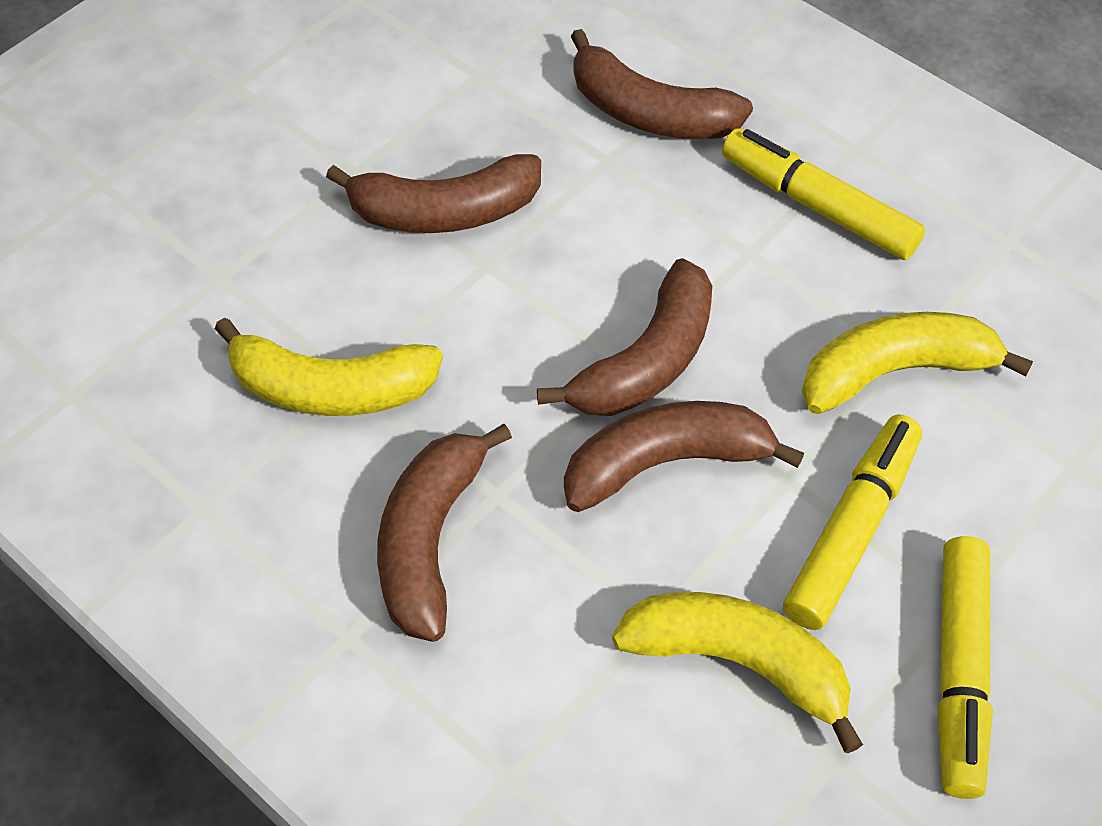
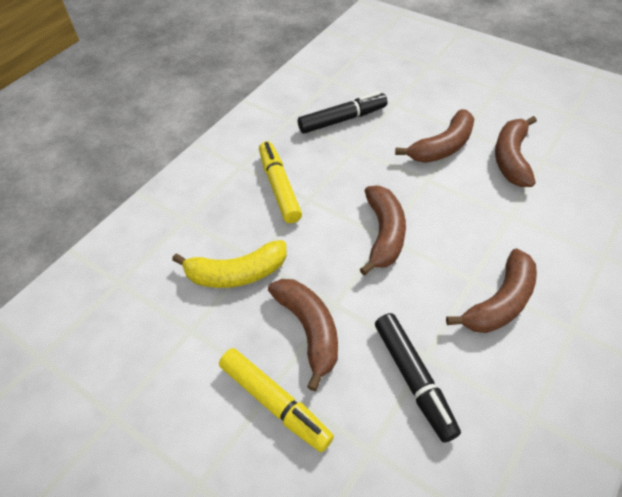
black marker: none = 0 -> [298,92,388,134] [375,313,461,443] = 2
yellow banana: [215,317,443,416] [612,592,863,754] [802,312,1033,414] = 3 -> [172,240,287,288] = 1
yellow marker: [722,128,925,260] [783,414,922,630] [937,536,993,799] = 3 -> [219,348,334,453] [259,141,302,223] = 2

